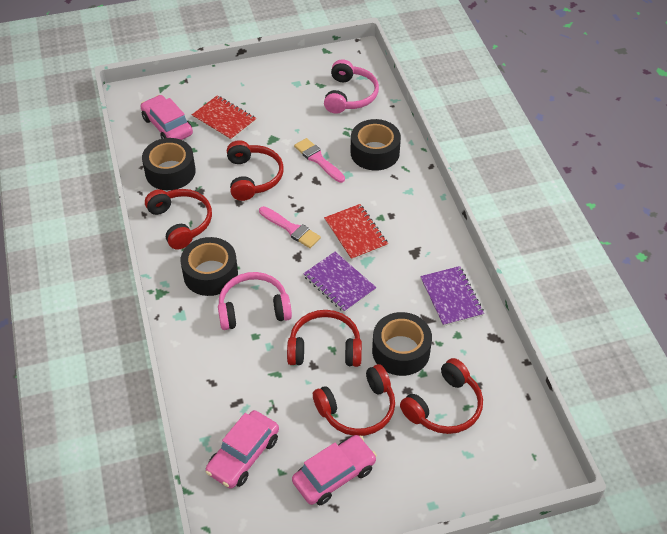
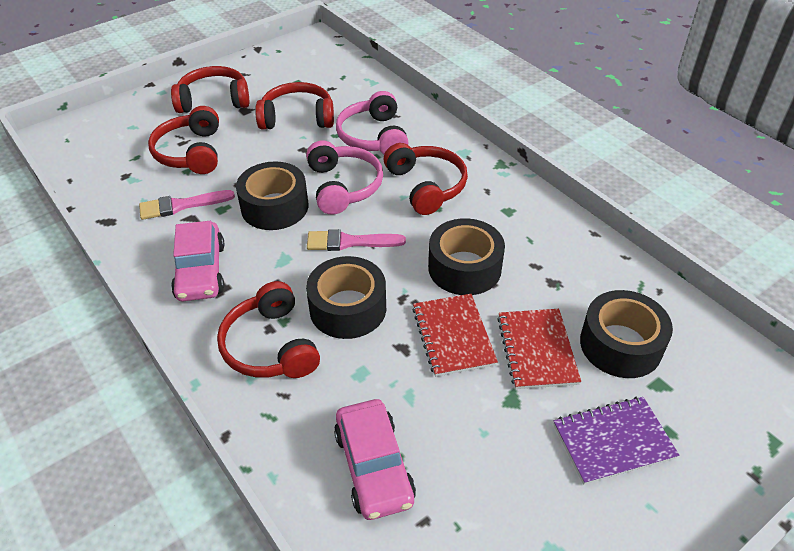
pink car: [140,95,193,140] [205,410,279,489] [292,435,377,505] = 3 -> [171,221,225,301] [334,399,416,520] = 2
purple notebook: [303,252,377,313] [420,266,484,326] = 2 -> [553,397,679,485] = 1

